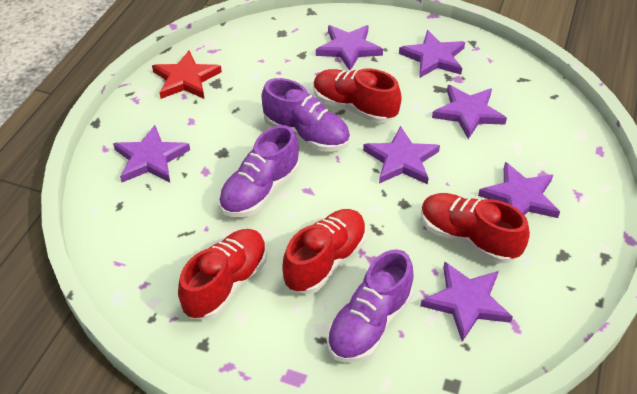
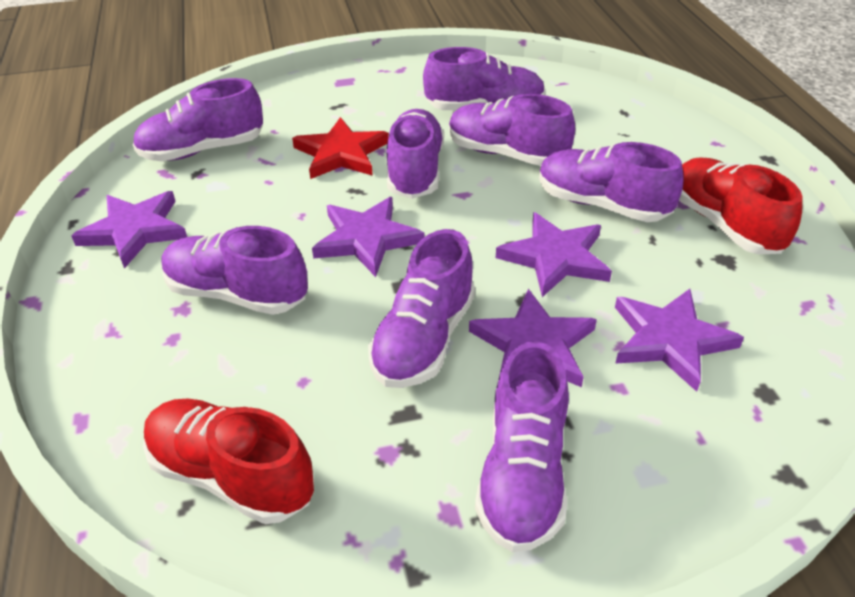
purple shoe: [219,125,299,217] [262,78,350,152] [327,250,414,363] = 3 -> [133,78,263,161] [162,226,308,315] [368,229,475,388] [387,109,444,199] [423,47,546,110] [449,94,575,166] [475,341,569,552] [539,142,684,222] = 8
purple star: [113,125,190,182] [316,25,383,70] [363,126,440,185] [399,30,465,78] [420,262,513,342] [432,85,507,139] [478,162,560,218] = 7 -> [71,191,187,269] [312,197,425,277] [469,289,597,387] [496,212,612,297] [615,289,744,392] = 5
red shoe: [178,229,267,320] [282,209,367,294] [313,69,402,123] [421,193,530,263] = 4 -> [143,398,314,524] [679,157,803,254] = 2

